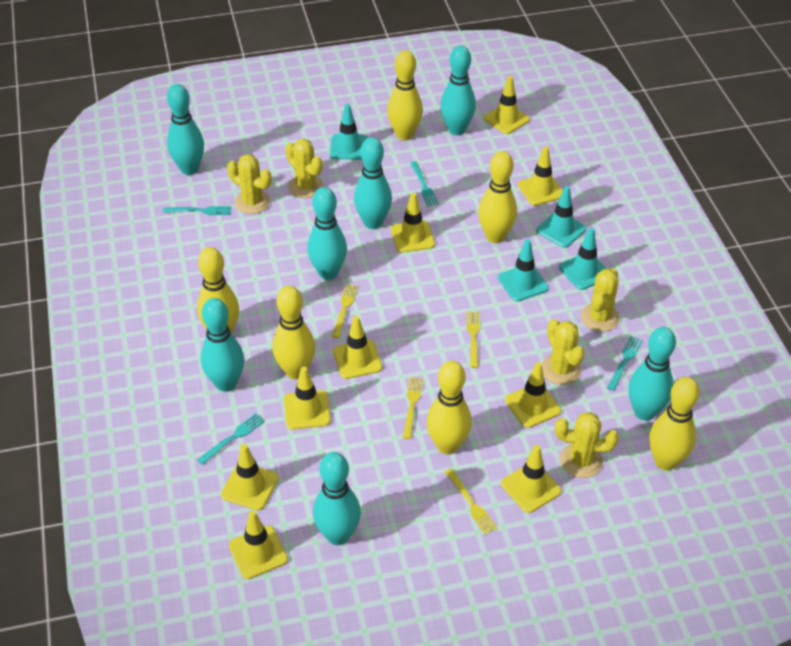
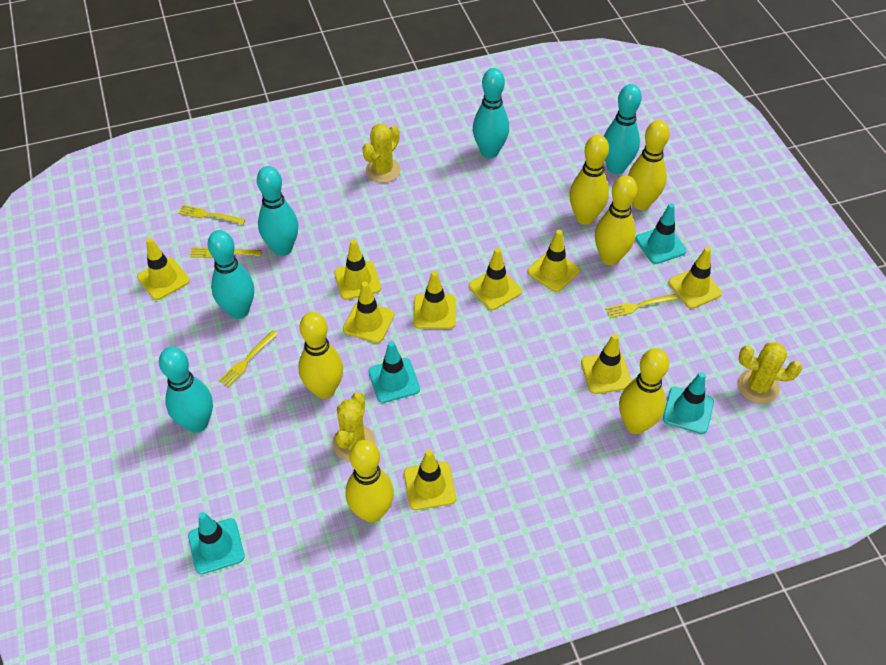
turquoise bowling pin: [167,84,204,175] [201,298,244,392] [307,187,347,280] [313,452,361,545] [354,137,392,229] [440,45,476,135] [628,327,676,421] = 7 -> [159,347,213,433] [207,230,254,319] [257,166,299,256] [473,68,509,158] [604,84,642,174] = 5
turquoise fork: [163,206,231,215] [197,413,265,465] [410,161,439,206] [607,336,643,391] = 4 -> none = 0
yellow cactus: [227,154,271,214] [285,139,323,198] [542,319,585,385] [555,412,619,478] [581,268,620,332] = 5 -> [332,392,376,461] [362,123,401,183] [738,342,802,404] = 3

